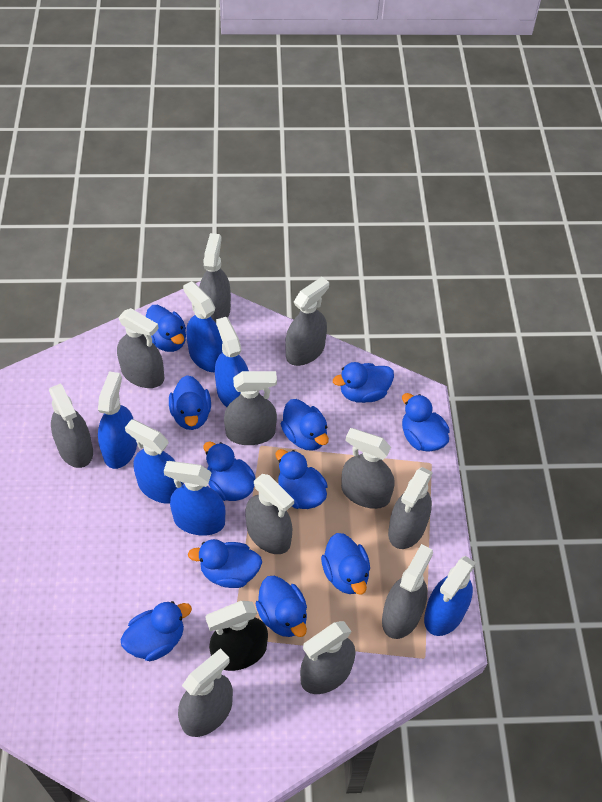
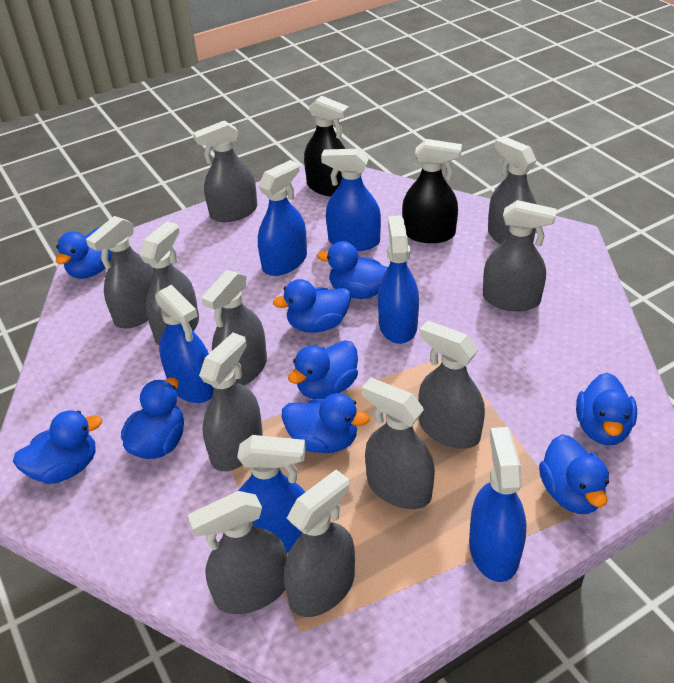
black spray bottle: [205,601,268,671] = 1 -> [304,96,349,197] [402,139,462,243] = 2
blue duck: [121,601,192,661] [145,305,186,352] [169,375,211,430] [188,539,262,588] [204,441,256,501] [255,576,307,637] [276,449,328,509] [281,399,329,451] [321,533,370,594] [333,362,394,403] [402,393,450,452] = 11 -> [13,410,102,484] [56,227,111,279] [121,378,184,459] [273,279,351,333] [282,393,370,453] [288,340,358,399] [317,241,388,299] [539,434,609,514] [576,373,637,445] = 9

